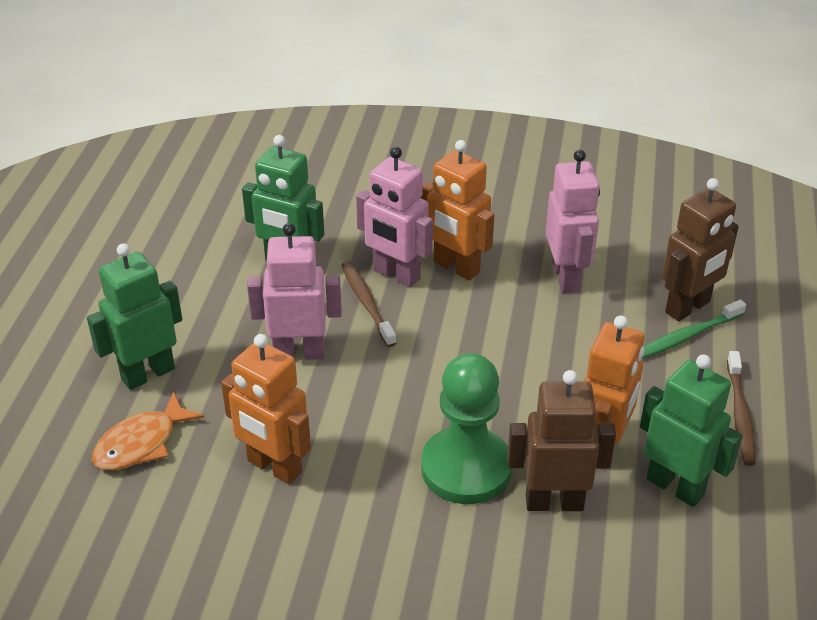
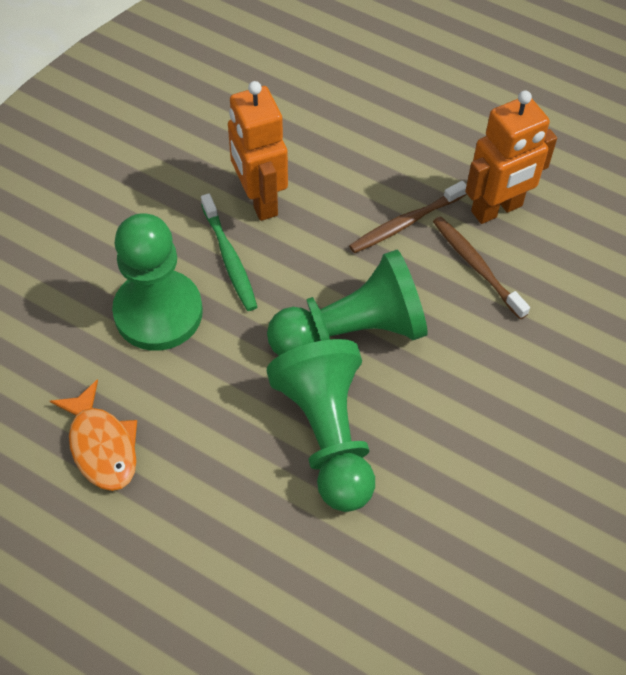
brown robot: [507,370,616,511] [662,178,739,321] = 2 -> none = 0
green pawn: [421,353,512,504] = 1 -> [112,213,203,351] [267,250,428,356] [267,339,375,512] = 3
green robot: [87,243,182,390] [242,135,324,261] [640,355,743,507] = 3 -> none = 0
orange robot: [221,334,311,484] [421,140,494,281] [584,315,644,469] = 3 -> [228,81,288,221] [465,91,557,224] = 2
pink robot: [247,223,342,360] [356,147,433,287] [546,150,600,293] = 3 -> none = 0

